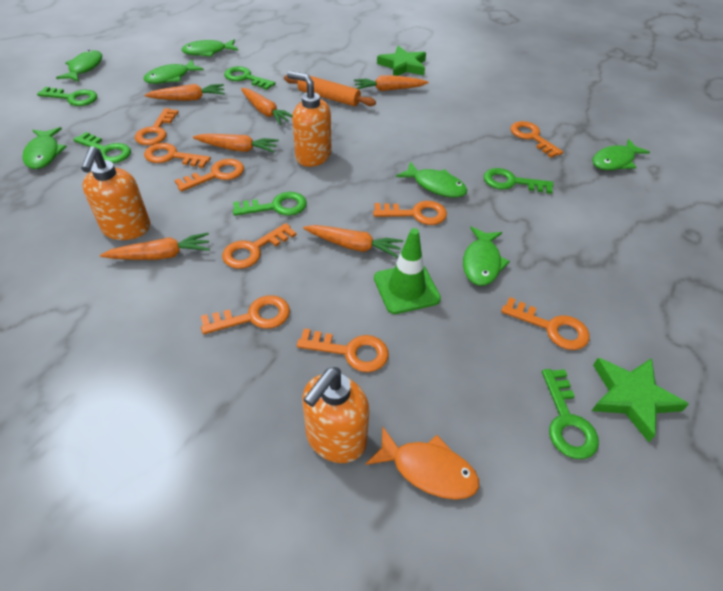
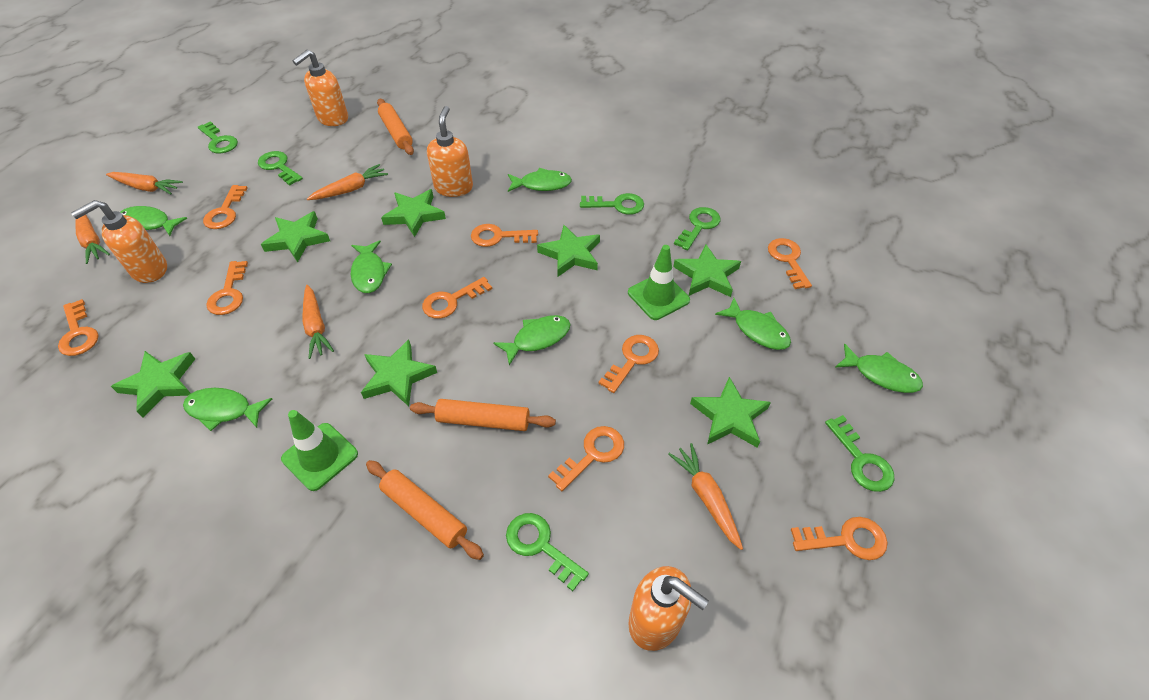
green star: [377,46,426,76] [592,358,689,442] = 2 -> [111,351,195,418] [261,211,330,262] [361,339,437,406] [381,189,446,237] [537,225,600,277] [673,244,741,297] [690,377,771,448] = 7
green traffic cone: [374,228,441,314] = 1 -> [281,410,358,491] [628,245,690,320] = 2
orange carrot: [100,233,210,260] [144,84,225,101] [193,134,279,153] [241,88,293,125] [303,225,403,258] [354,75,429,91] = 6 -> [75,215,110,264] [106,172,183,194] [302,285,334,359] [307,164,388,200] [668,443,743,550] = 5
orange fish: [366,426,479,500] = 1 -> none = 0
orange rolling pin: [284,75,376,106] = 1 -> [366,460,484,560] [377,99,414,155] [410,399,556,431] = 3
orange soap dispenser: [81,146,150,240] [287,71,331,167] [302,367,369,463] = 3 -> [71,200,167,283] [293,50,348,126] [427,106,473,197] [628,566,709,651] = 4

